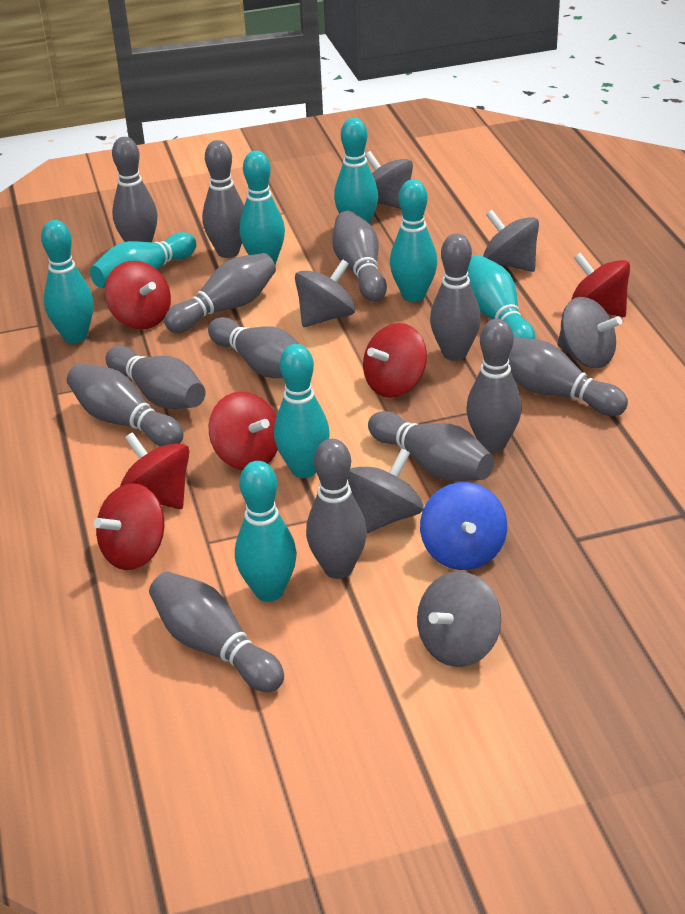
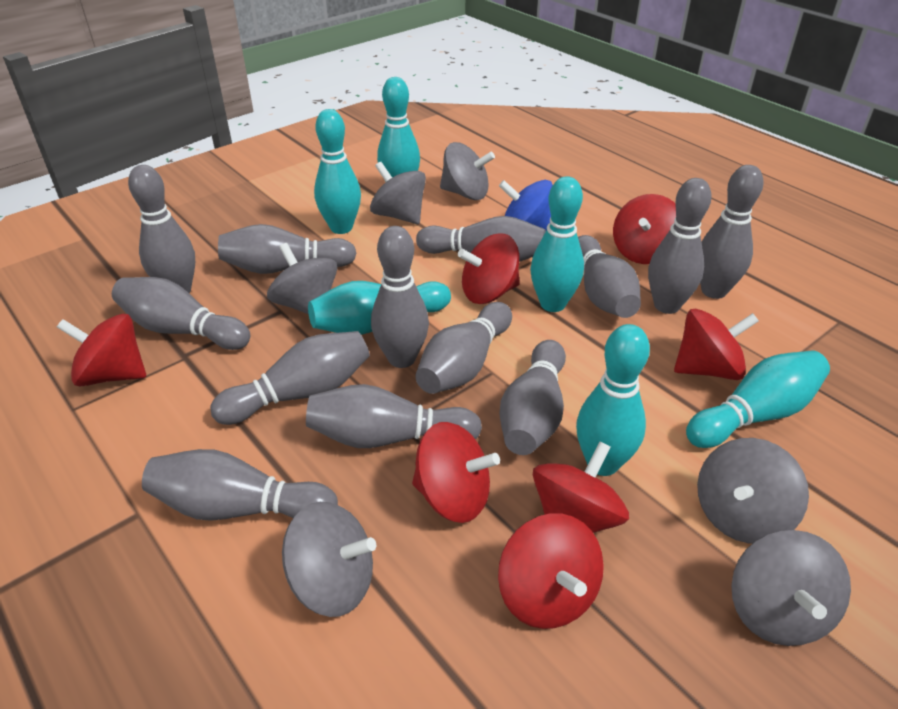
red spinning top: [94,483,164,570] [105,261,171,329] [120,432,190,509] [209,392,278,470] [363,323,427,398] [571,253,630,317] = 6 -> [57,314,146,387] [412,422,500,523] [458,233,520,304] [498,513,604,629] [533,442,629,533] [613,194,676,264] [674,309,759,380] = 7
turquoise bowling pin: [41,220,94,344] [90,232,196,288] [235,461,297,602] [239,151,285,265] [274,344,330,478] [334,118,378,224] [390,180,437,302] [467,255,535,339] = 8 -> [308,281,451,335] [314,109,361,234] [377,77,420,182] [530,176,584,312] [576,324,650,476] [686,351,830,448] = 6

